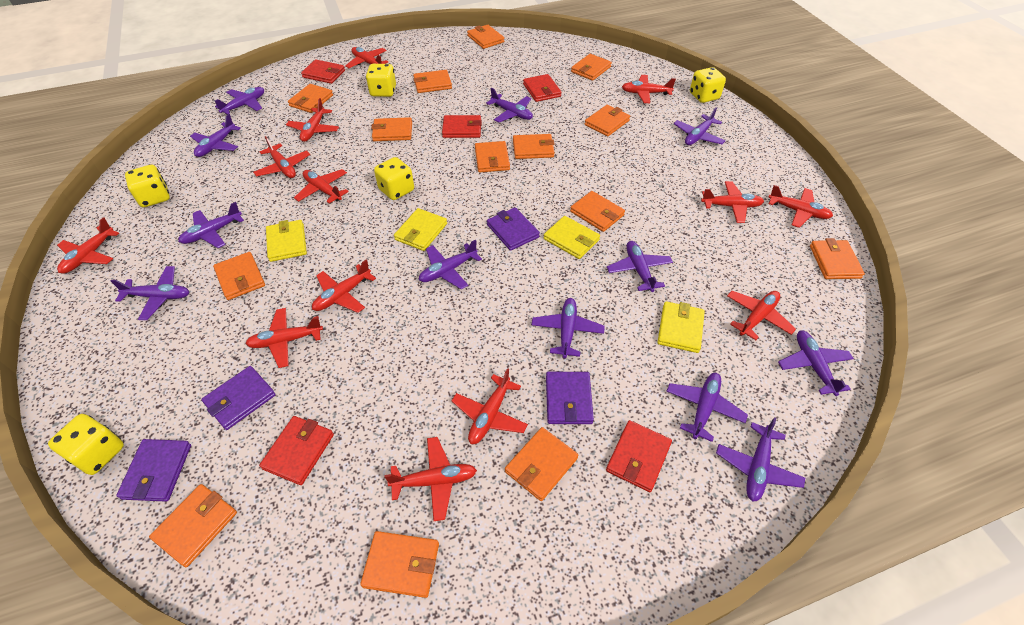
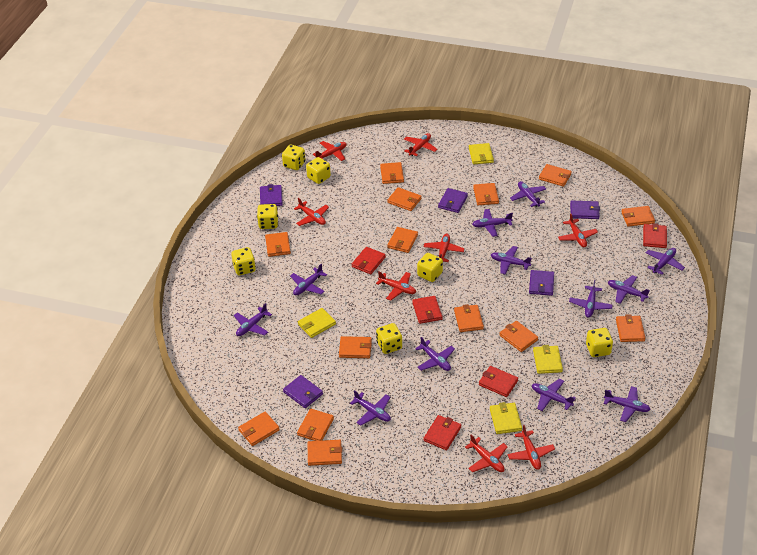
purple wallet: [116,439,191,502] [201,366,276,430] [487,207,540,251] [546,372,594,424] = 4 -> [260,184,283,206] [283,375,323,408] [438,188,468,213] [529,270,554,296] [570,201,600,219] = 5
red plane: [57,217,119,274] [245,308,323,368] [253,136,310,178] [286,98,339,142] [294,169,349,203] [312,260,376,313] [345,47,388,68] [384,437,477,521] [452,368,528,444] [622,75,676,103] [701,181,764,223] [727,291,796,340] [768,185,833,228] = 13 -> [294,198,329,226] [313,141,347,161] [376,271,416,301] [404,133,438,156] [423,234,465,262] [465,434,508,472] [508,425,555,470] [558,213,598,247] = 8
yellow dice: [48,414,124,475] [125,165,170,207] [366,64,396,97] [374,157,414,200] [690,67,726,103] = 5 -> [231,247,256,275] [257,204,278,229] [282,145,306,170] [306,157,331,184] [376,323,402,354] [417,253,443,282] [586,328,613,357] = 7

